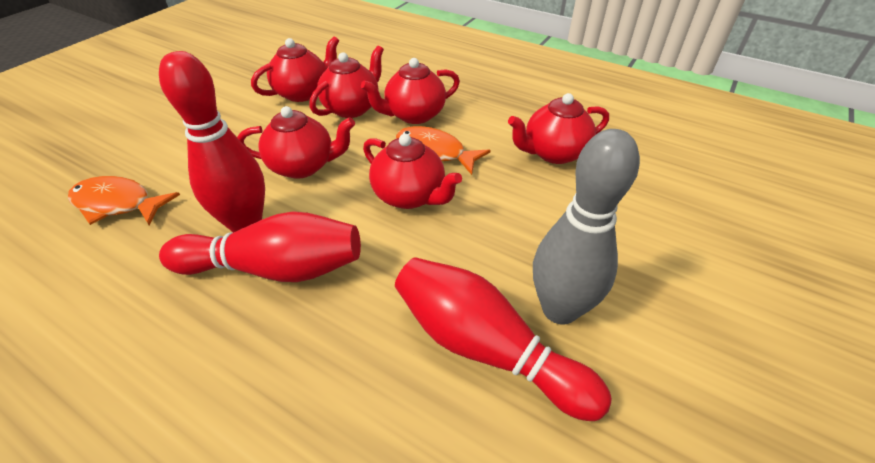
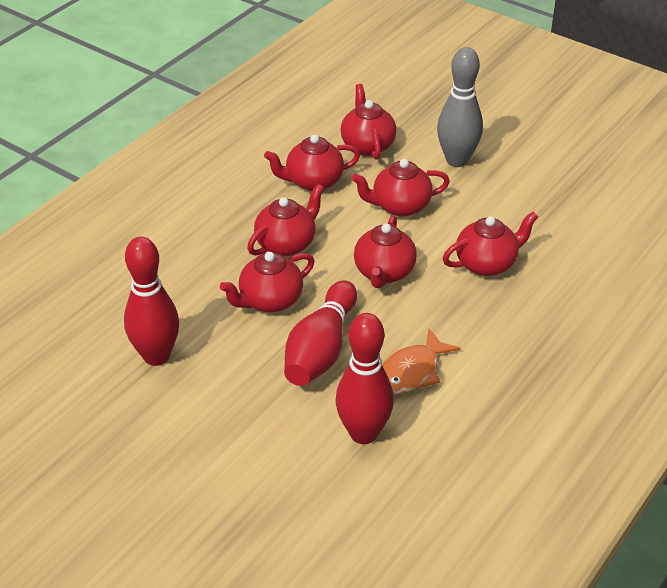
orange fish: [68,176,180,226] [396,126,491,175] = 2 -> [382,329,461,394] = 1
red teapot: [237,106,355,179] [251,36,339,102] [309,46,384,118] [361,58,460,124] [363,134,462,209] [508,93,609,164] = 6 -> [220,252,314,312] [247,184,324,256] [264,134,360,191] [341,84,397,160] [352,159,450,217] [354,215,417,288] [443,212,538,276] = 7

